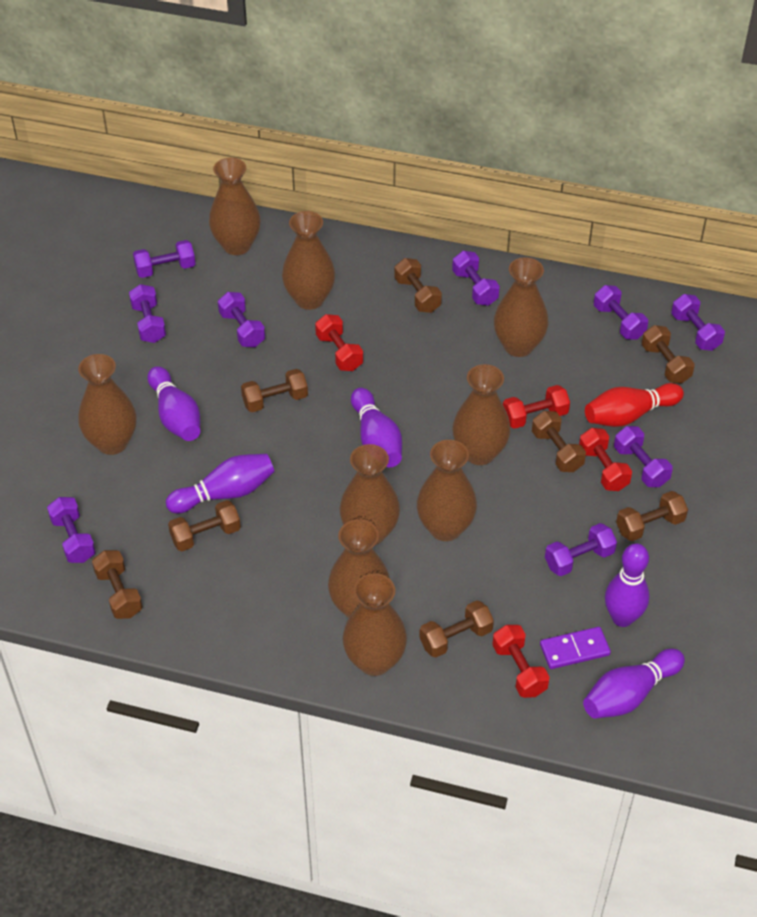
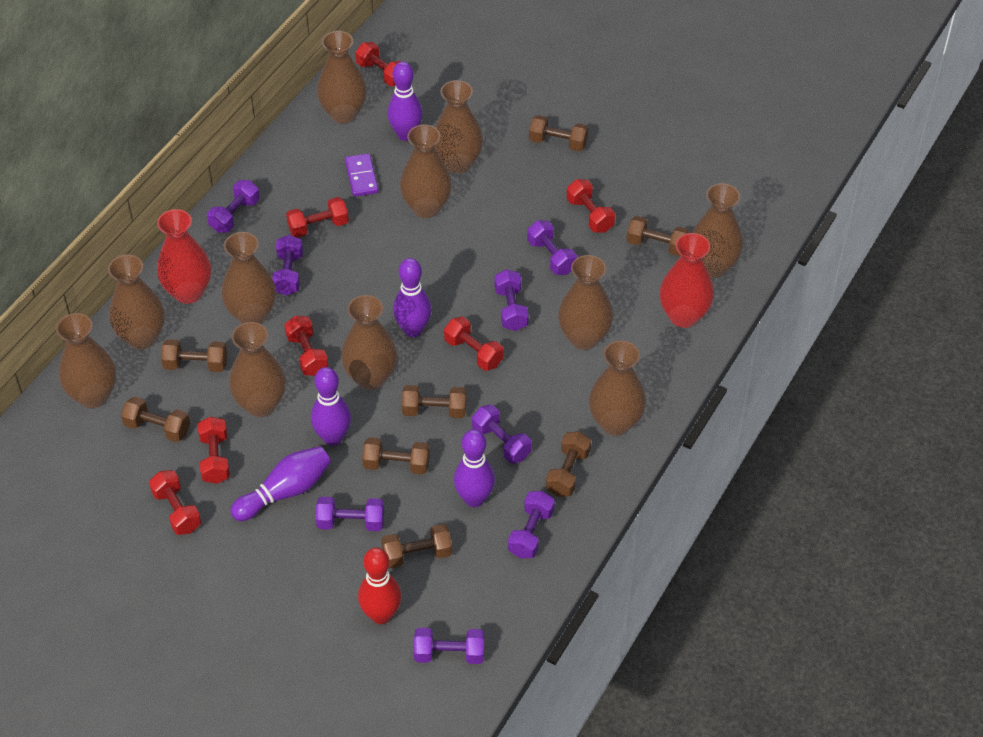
brown vase: [78,354,136,455] [209,158,261,255] [282,211,335,310] [328,519,390,618] [339,444,400,545] [343,574,407,676] [417,440,477,541] [453,364,511,465] [494,257,549,357] = 9 -> [56,313,116,408] [108,255,165,349] [221,232,276,324] [229,322,286,417] [317,31,367,123] [341,295,397,390] [400,125,452,218] [434,80,483,174] [558,255,613,350] [589,341,646,436] [692,183,743,278] = 11
purple dumbbell: [47,497,96,563] [129,284,166,343] [133,240,195,278] [218,292,265,347] [452,251,500,306] [545,523,617,576] [594,285,648,340] [614,426,673,487] [671,294,725,351] = 9 -> [207,180,260,233] [272,235,303,296] [316,497,384,531] [414,628,484,664] [472,405,532,464] [494,269,529,331] [508,491,555,558] [527,220,577,275] = 8
red dumbbell: [315,314,363,371] [492,625,550,698] [503,385,570,429] [579,428,632,491] = 4 -> [149,470,201,535] [198,417,230,484] [284,316,328,376] [286,197,349,238] [355,42,401,86] [444,317,504,371] [566,179,615,233] = 7
red vase: none = 0 -> [157,209,211,304] [659,233,714,328] = 2

